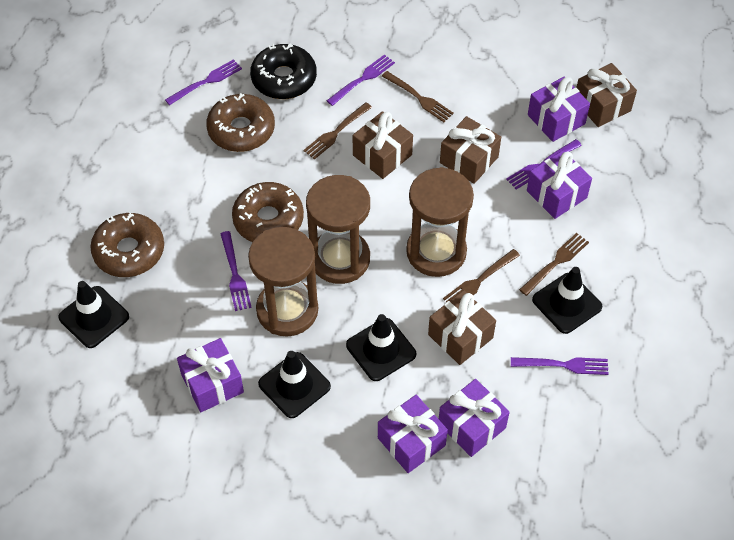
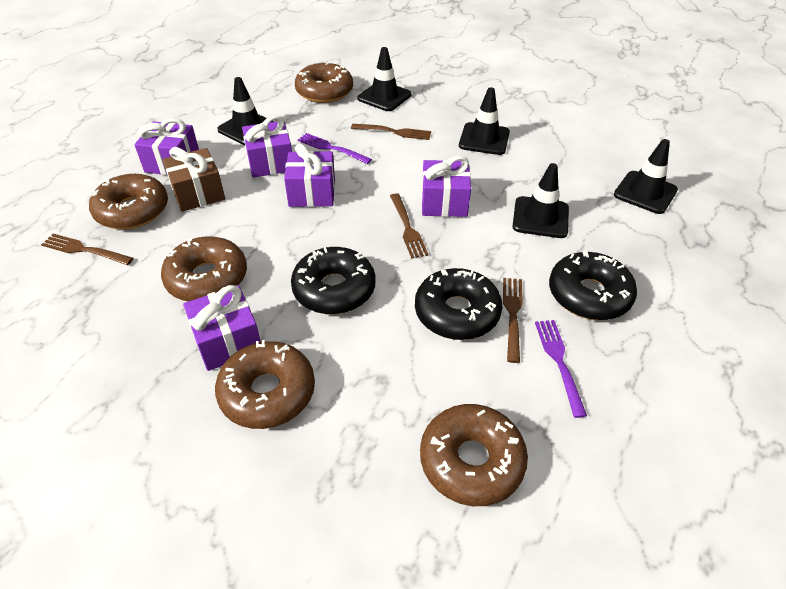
black donut: [250,43,317,99] = 1 -> [291,247,376,314] [415,268,503,340] [549,251,637,320] = 3
black traffic cone: [58,281,129,348] [258,351,331,418] [346,314,416,381] [532,267,602,334] = 4 -> [217,77,274,145] [357,47,412,111] [459,87,510,155] [513,163,569,238] [614,139,678,214] = 5
brown donut: [90,213,164,277] [206,93,275,152] [232,182,304,242] = 3 -> [89,174,168,230] [161,236,247,301] [215,340,315,429] [295,62,353,103] [420,404,528,506] = 5
brown gift: [352,111,413,179] [428,290,496,365] [440,116,501,184] [576,63,637,127] = 4 -> [163,147,225,212] = 1
brown hourglass: [248,227,318,337] [306,175,370,284] [406,167,474,277] = 3 -> none = 0
purple fork: [165,59,242,105] [220,231,252,311] [327,54,395,106] [506,139,582,190] [511,357,609,375] = 5 -> [298,133,372,164] [535,320,587,418] = 2

